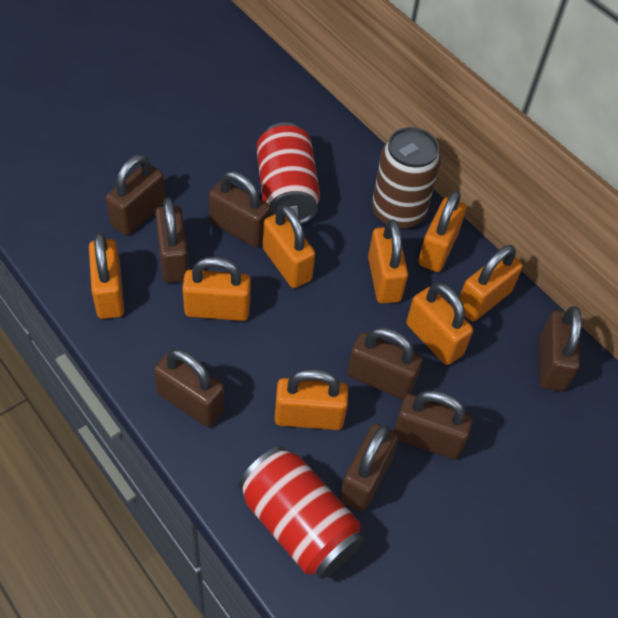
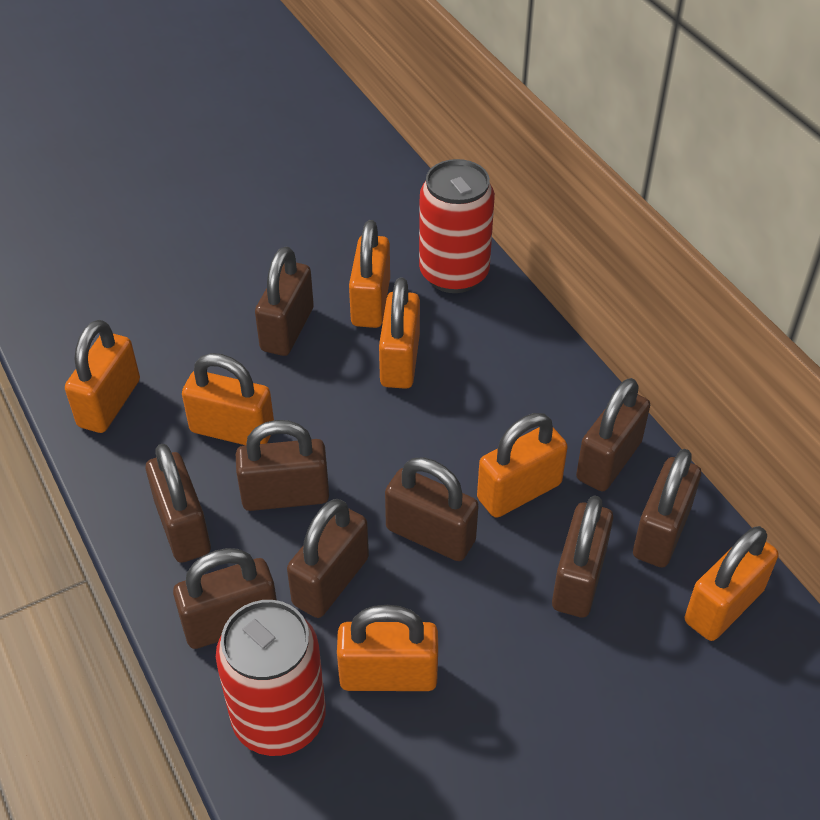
brown can: [372,127,441,230] = 1 -> none = 0
brown padlock: [106,154,165,235] [154,349,225,427] [155,198,189,283] [209,171,271,247] [339,423,399,512] [347,328,423,400] [393,391,473,459] [540,306,582,391] = 8 -> [146,444,211,563] [173,548,277,649] [236,420,329,511] [255,247,314,356] [287,499,369,618] [385,457,479,561] [552,495,613,618] [576,378,650,491] [633,449,701,568] = 9
orange padlock: [89,232,124,319] [182,257,251,321] [263,205,315,288] [274,369,348,430] [368,219,408,304] [406,283,473,365] [418,190,466,272] [459,245,523,321] = 8 -> [65,320,140,433] [182,353,274,445] [337,605,438,691] [349,220,390,328] [379,277,420,389] [477,413,568,518] [685,526,778,641] = 7

